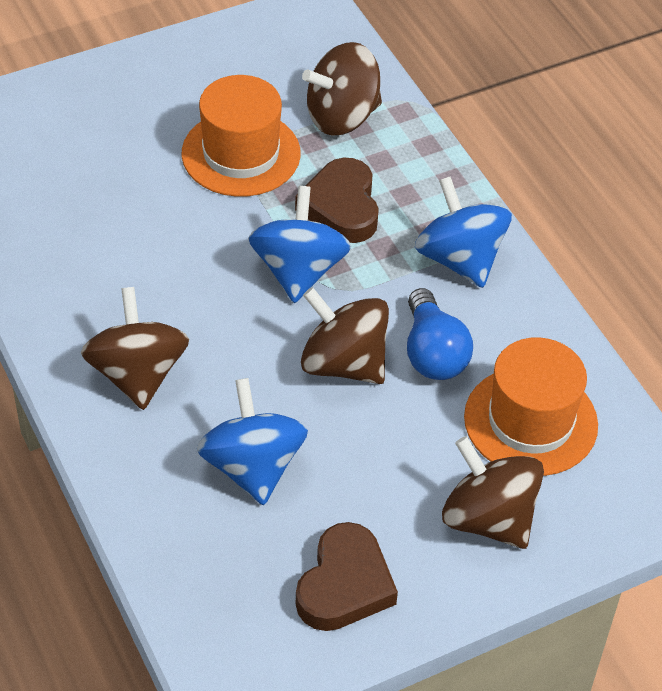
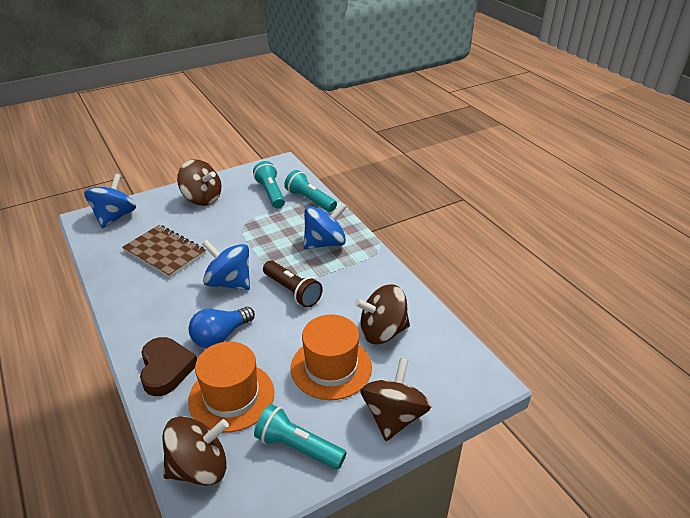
brown flashlight: none = 0 -> [263,261,323,308] = 1
brown heart: [295,158,379,243] [296,522,398,631] = 2 -> [140,337,197,396] = 1
brown notebook: none = 0 -> [122,225,206,278] = 1
turquoise flashlight: none = 0 -> [253,161,285,209] [254,404,347,470] [284,170,337,212] = 3

